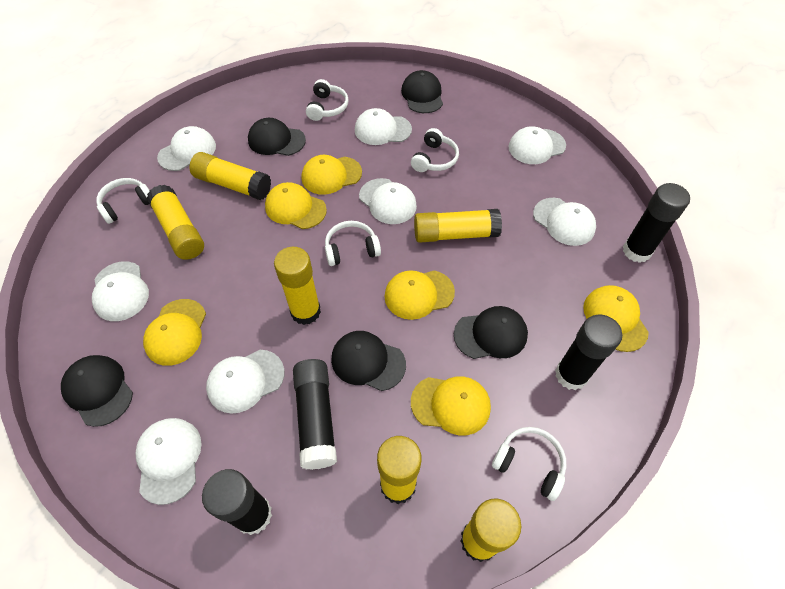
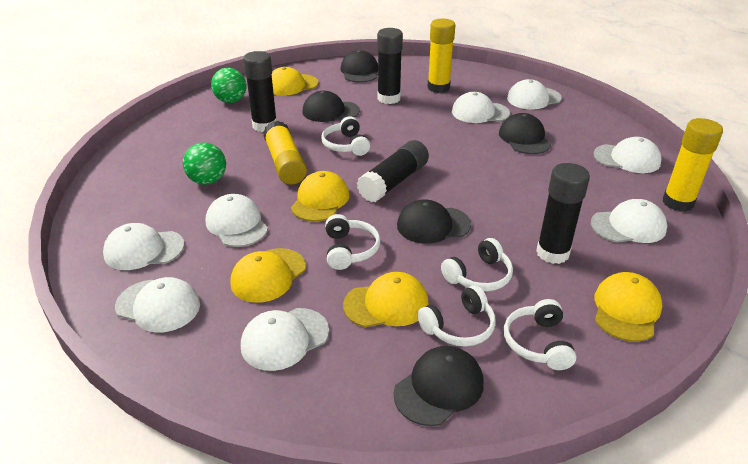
green ball: none = 0 -> [183,142,226,185] [211,68,246,103] = 2
yellow cap: [143,299,206,366] [265,182,327,229] [302,155,362,195] [384,270,455,320] [411,376,491,435] [583,285,649,352] = 6 -> [230,248,306,303] [272,67,319,96] [291,171,350,222] [343,272,429,327] [595,272,662,342] = 5
yellow glue stick: [147,185,204,260] [190,152,271,200] [274,247,321,325] [377,436,422,504] [414,209,502,243] [460,499,521,562] = 6 -> [263,121,307,185] [427,19,455,93] [662,118,723,212] = 3

